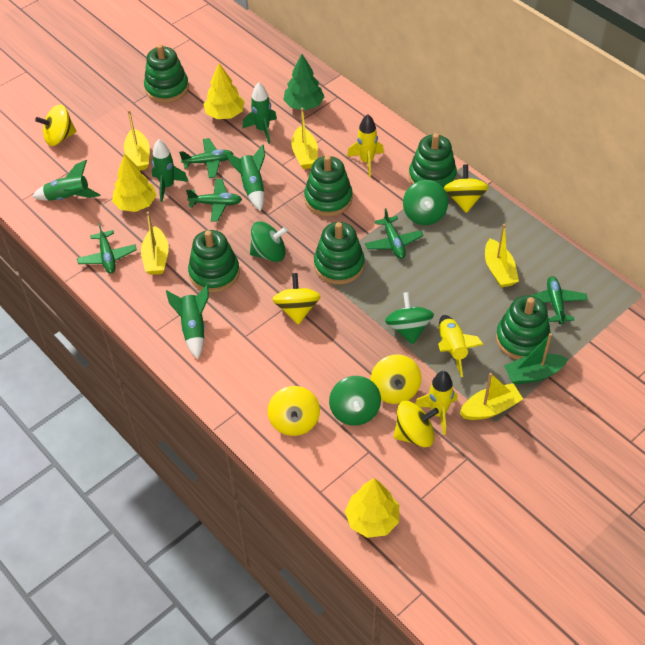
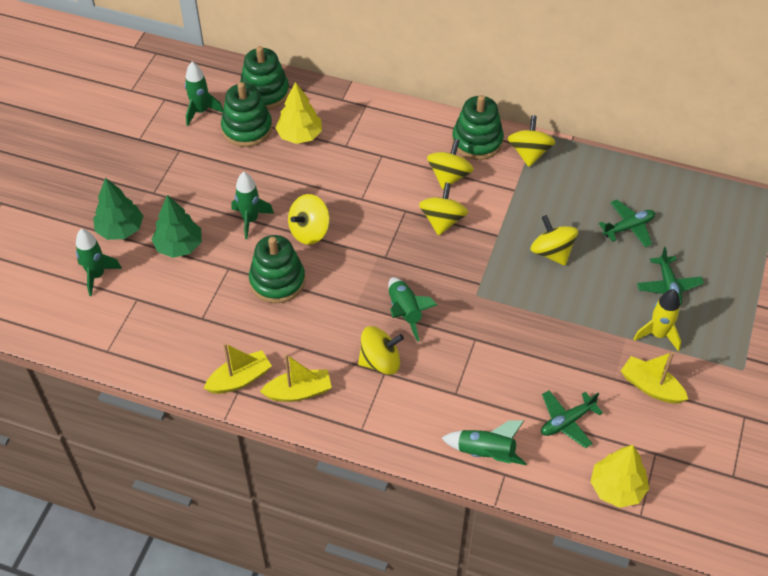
green boat: [504,333,568,385] = 1 -> none = 0
green plane: [77,223,137,274] [179,138,233,178] [186,179,242,222] [365,208,423,259] [530,276,588,324] = 5 -> [541,391,603,448] [599,200,655,248] [637,247,704,306] = 3
green spinning top: [250,221,288,262] [329,376,381,426] [385,292,434,344] [403,180,448,225] = 4 -> none = 0
green stacking toy: [144,44,189,103] [188,230,240,293] [304,155,353,217] [314,222,365,285] [409,133,457,188] [496,295,551,360] = 6 -> [221,82,272,147] [240,46,289,110] [249,235,305,303] [452,95,504,160] = 4
green tree: [283,54,324,110] = 1 -> [93,178,143,240] [151,195,202,258] = 2
yellow boat: [124,110,150,170] [141,212,169,275] [291,108,318,169] [459,373,523,420] [485,224,519,288] = 5 -> [204,343,272,394] [260,354,332,402] [621,352,688,404] = 3
yellow rocket: [347,114,384,177] [415,371,457,435] [438,315,484,377] = 3 -> [634,289,681,352] = 1
yellow tree: [112,154,156,212] [203,63,245,119] [345,478,399,538] = 3 -> [275,82,322,144] [590,445,649,508] = 2

